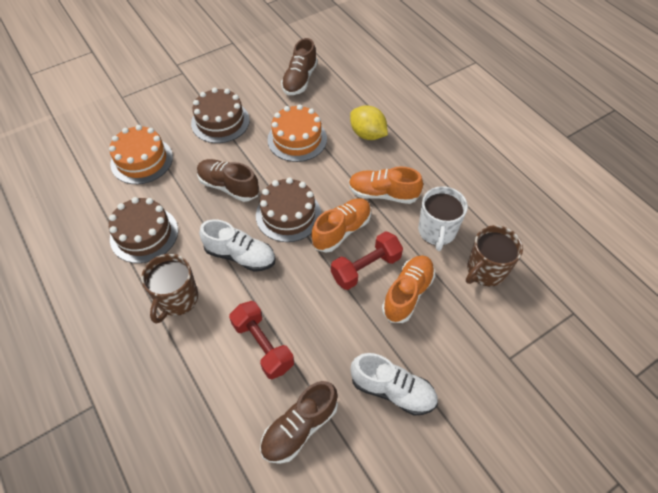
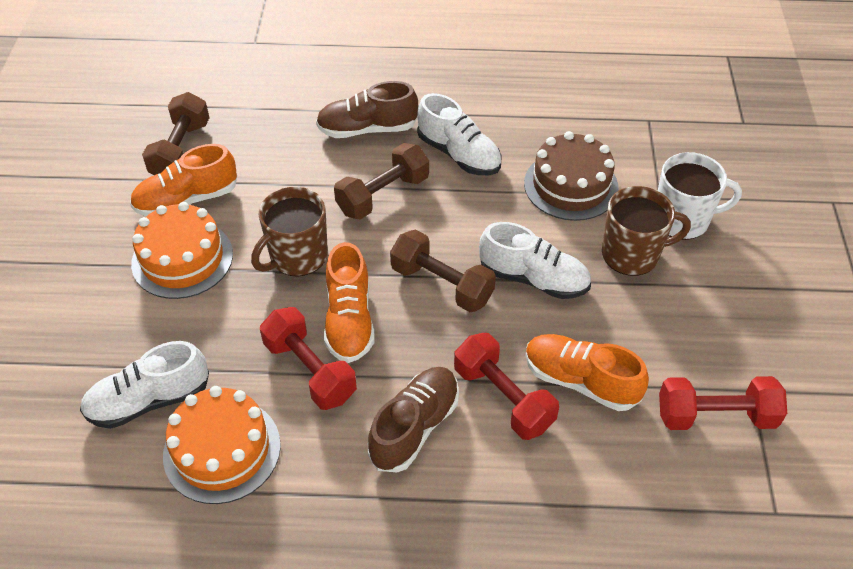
brown cake: [109,197,178,263] [191,88,250,143] [256,177,321,242] = 3 -> [524,131,619,221] = 1
brown dumbbell: none = 0 -> [142,92,210,175] [334,143,429,219] [390,230,496,312] = 3
brown shoe: [197,159,259,202] [260,381,338,464] [281,38,318,95] = 3 -> [316,81,418,138] [368,367,459,472] = 2
red dumbbell: [229,301,294,379] [331,231,403,290] = 2 -> [260,307,357,410] [454,333,559,440] [659,376,787,430] = 3
white shoe: [199,219,275,272] [350,353,438,415] = 2 -> [80,341,209,429] [417,93,502,175] [479,222,591,299] = 3
yellow lemon: [350,105,388,140] = 1 -> none = 0

